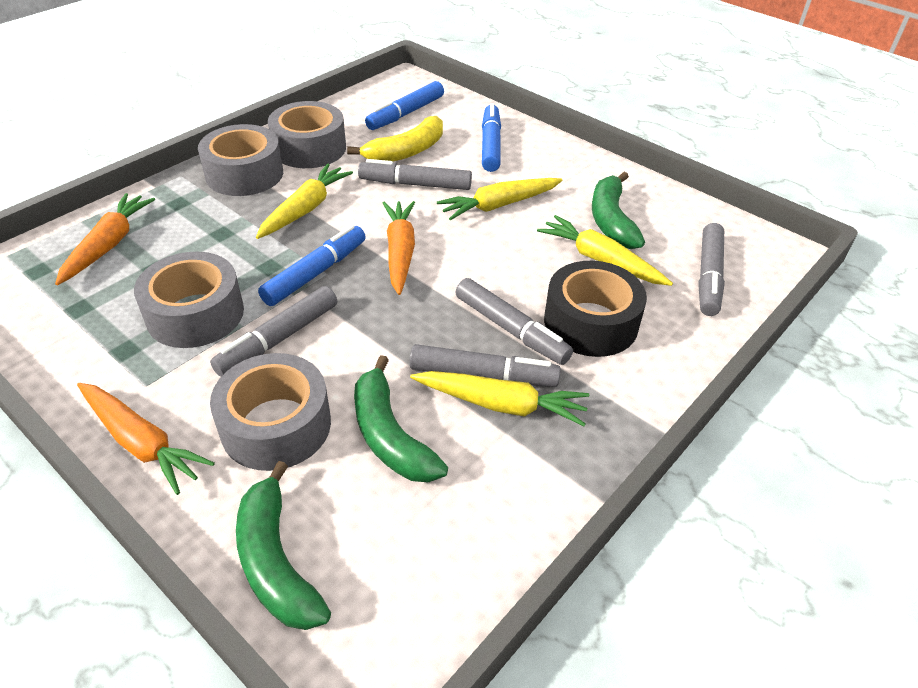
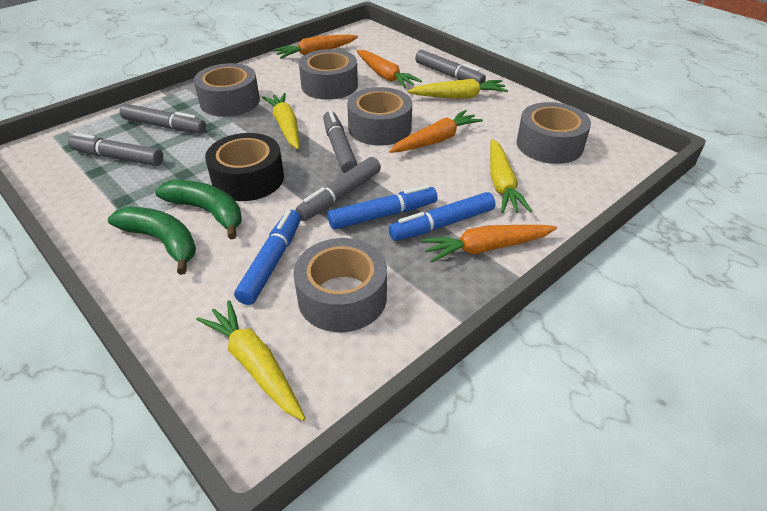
green banana: [236,461,331,630] [354,355,448,483] [592,172,645,249] = 3 -> [108,207,196,275] [155,180,242,239] = 2
grey tape: [134,252,244,348] [198,124,283,196] [210,353,331,471] [268,101,346,168] = 4 -> [194,63,260,117] [293,238,387,332] [299,49,358,100] [347,87,412,146] [517,102,591,164] = 5
orange carrot: [55,193,155,285] [77,383,215,495] [383,201,415,295] = 3 -> [273,35,358,59] [357,50,422,89] [389,110,483,153] [421,225,557,263] = 4
yellow banana: [347,116,443,161] = 1 -> none = 0

